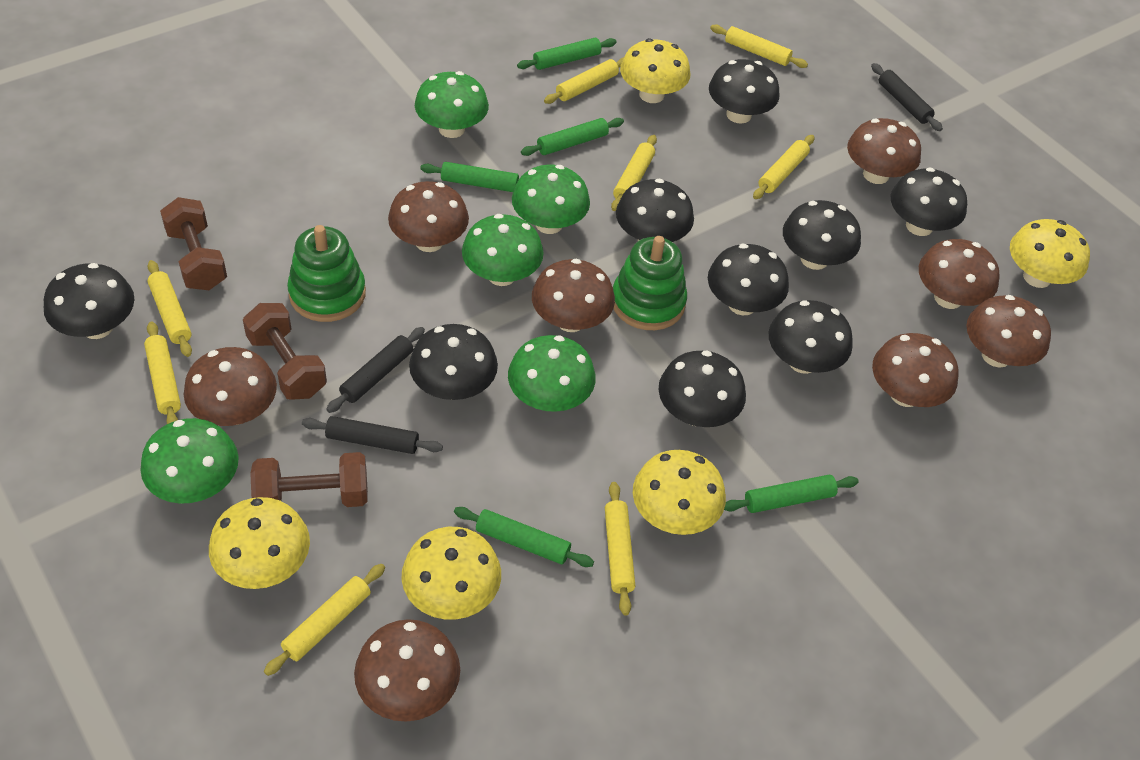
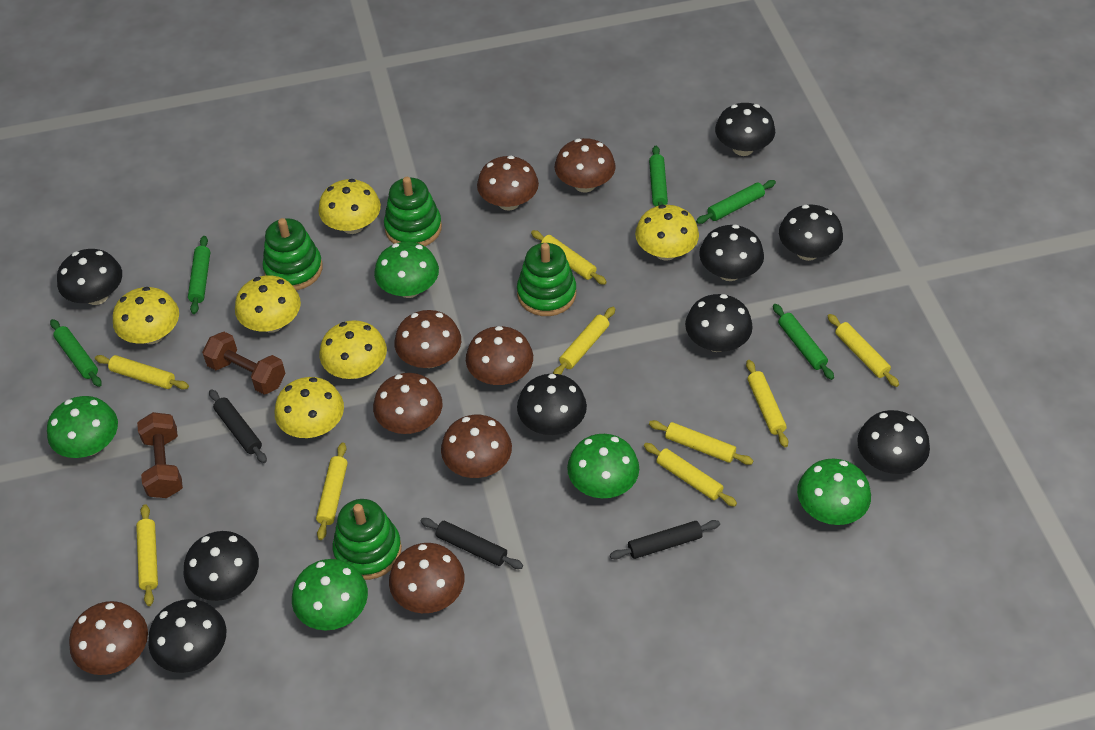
brown dumbbell: [160,197,227,290] [243,303,327,400] [250,452,368,507] = 3 -> [137,412,183,498] [202,332,286,395] = 2
green stacking toy: [287,225,366,322] [613,236,687,330] = 2 -> [262,218,323,290] [333,499,402,580] [384,177,442,246] [517,243,576,316] = 4
yellow mushroom: [209,497,310,589] [401,527,501,619] [620,38,691,103] [633,450,726,535] [1010,219,1090,288] = 5 -> [113,287,179,344] [235,275,301,333] [274,377,344,438] [318,179,381,234] [319,320,387,379] [635,205,699,261] = 6
yellow rolling pin: [144,321,181,424] [147,260,192,357] [264,564,385,676] [544,57,624,104] [605,482,635,616] [611,135,657,211] [710,24,808,68] [753,135,814,199] = 8 -> [95,355,189,390] [136,504,158,606] [316,442,348,540] [531,230,607,285] [553,307,615,375] [644,443,737,507] [649,420,753,465] [746,360,788,447] [828,314,899,387] = 9

